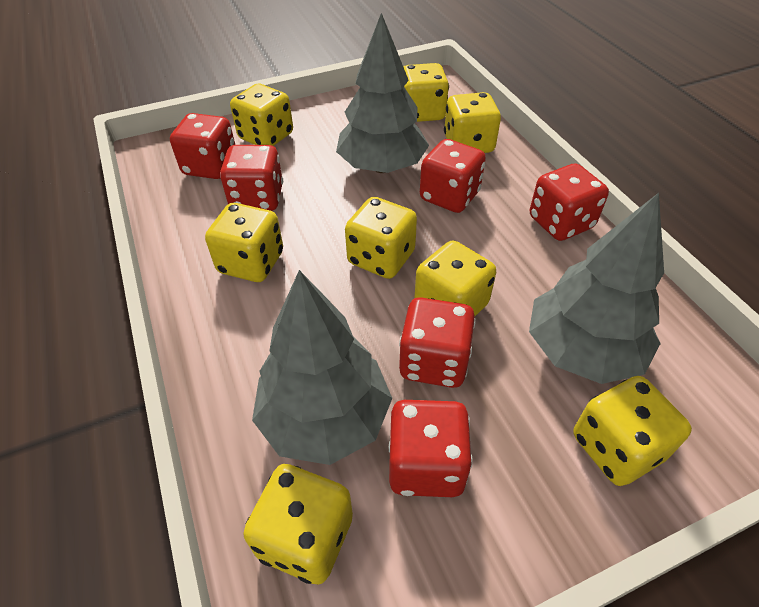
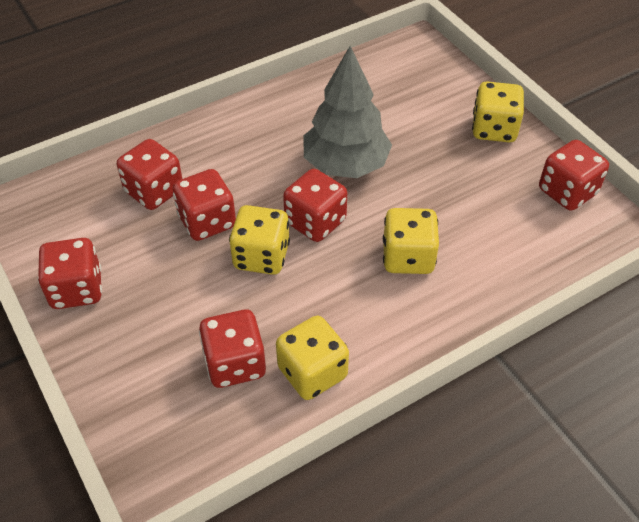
grey tree: [252,270,392,465] [336,13,429,173] [529,193,664,384] = 3 -> [303,46,392,178] = 1
yellow dice: [205,203,283,282] [230,84,293,146] [243,464,353,584] [345,197,417,279] [403,63,449,122] [415,240,496,316] [444,92,501,153] [573,376,692,486] = 8 -> [229,205,290,275] [276,316,349,400] [383,208,439,274] [472,82,524,142] = 4

